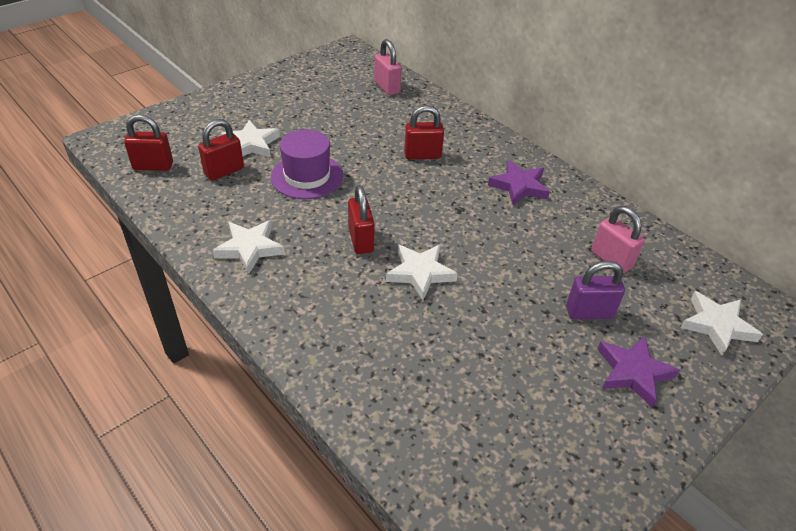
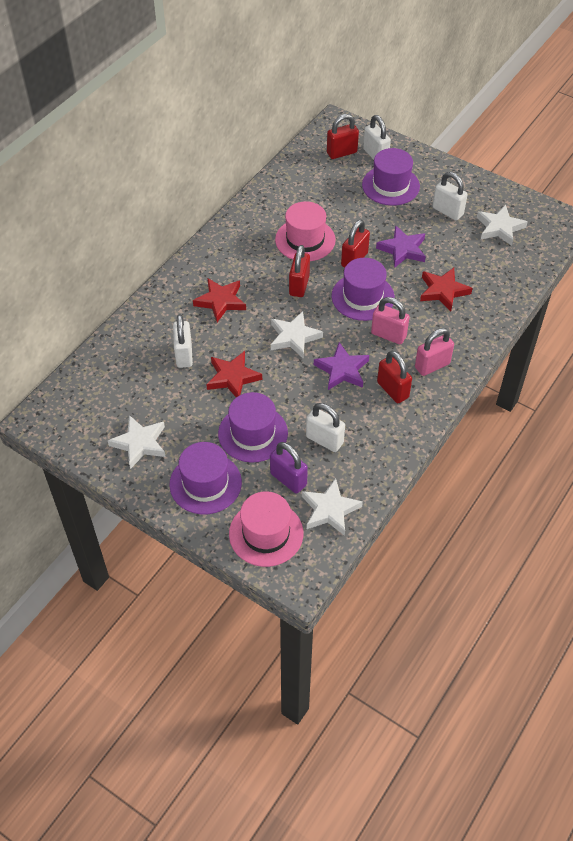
pink hat: none = 0 -> [229,491,303,567] [275,201,336,261] = 2
purple hat: [271,129,343,199] = 1 -> [170,442,242,515] [218,392,288,463] [332,258,395,321] [362,148,420,206] = 4
red star: none = 0 -> [193,278,246,322] [206,351,262,397] [420,268,473,312] = 3
white padlock: none = 0 -> [173,314,193,368] [306,403,345,452] [363,115,391,160] [433,172,468,220] = 4

